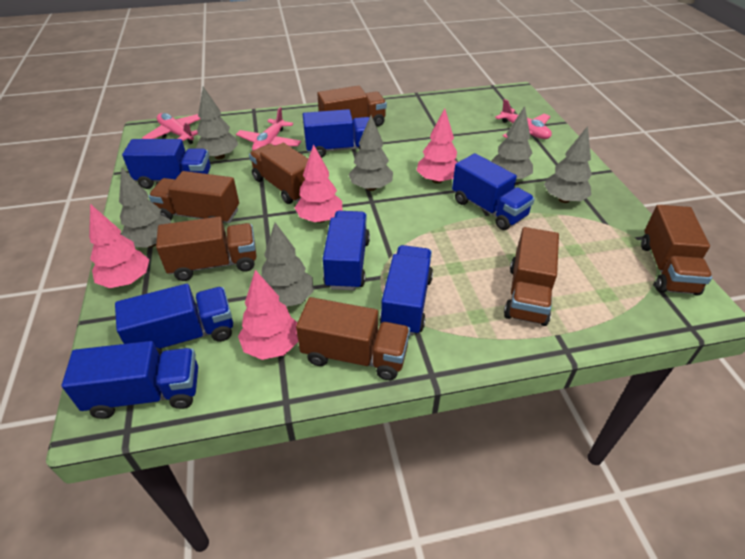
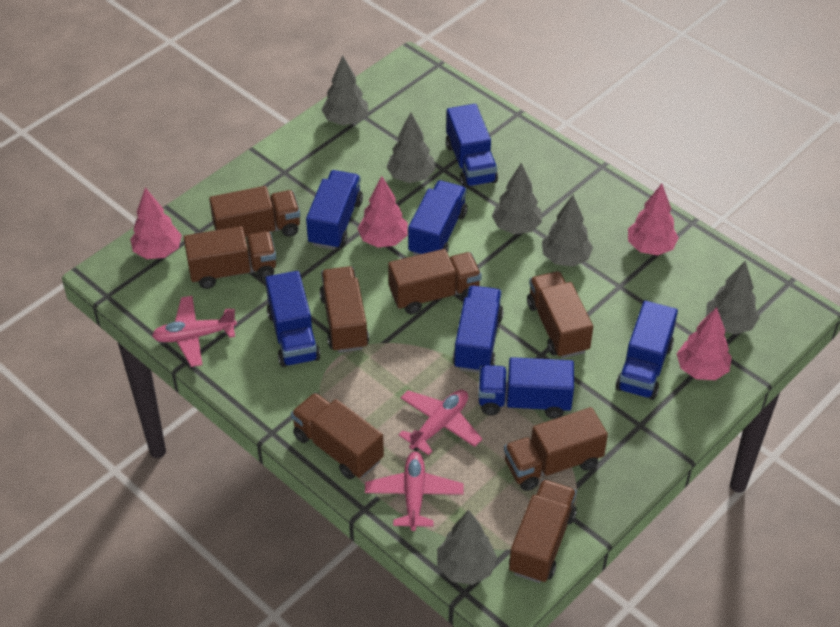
brown truck: [149,171,239,223] [156,217,256,281] [249,143,308,204] [296,297,410,380] [317,85,387,126] [504,227,559,326] [641,205,712,296] = 7 -> [184,226,276,289] [209,186,300,237] [291,393,384,479] [319,266,369,353] [388,249,482,314] [504,407,608,491] [509,479,577,583] [527,271,593,358] = 8

